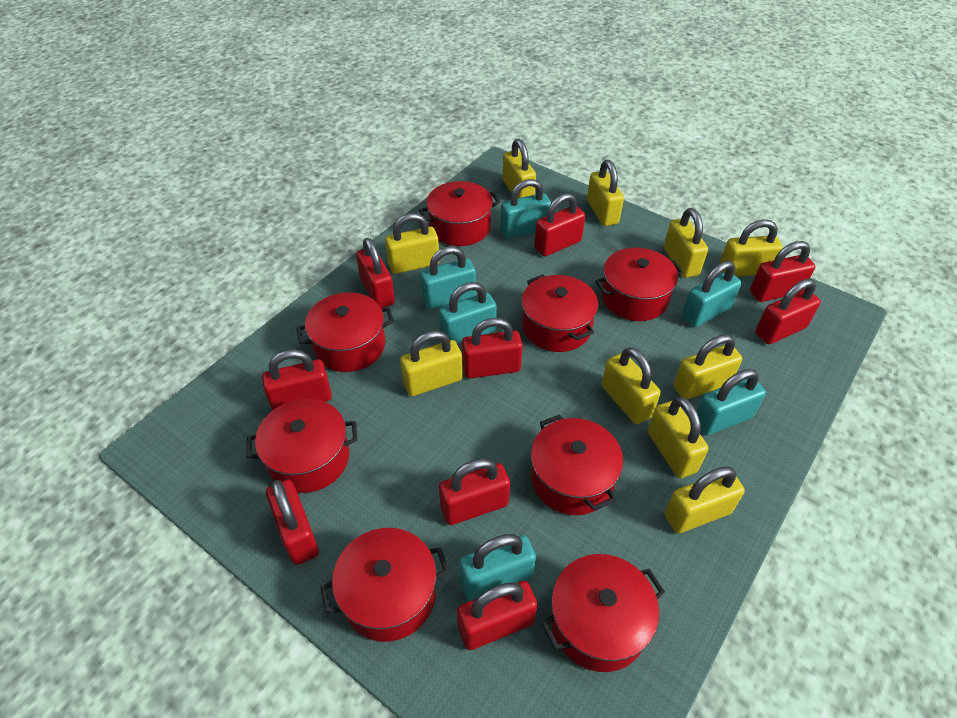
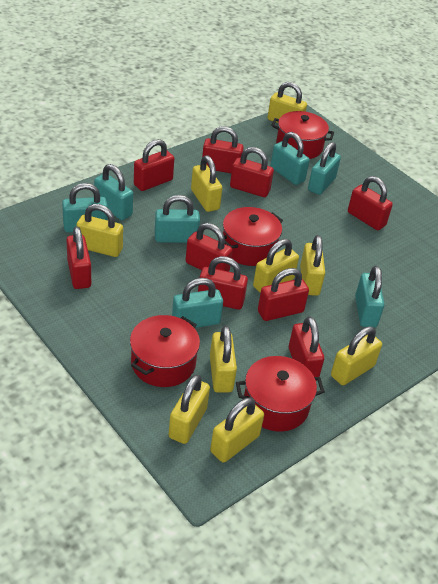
red pot: [246,399,358,493] [296,293,394,372] [320,528,449,642] [419,181,500,246] [522,274,598,352] [531,414,623,515] [541,554,665,672] [595,248,684,321] = 8 -> [130,315,200,387] [223,207,283,266] [236,356,325,431] [271,111,334,159] = 4
turquoise padlock: [420,246,476,309] [439,282,497,345] [459,534,536,601] [500,179,551,239] [682,261,741,327] [697,369,766,436] = 6 -> [62,183,108,232] [94,164,133,220] [155,195,200,243] [172,278,223,328] [271,132,310,185] [308,142,341,195] [355,266,385,327] = 7
yellow padlock: [385,213,439,274] [400,331,463,396] [503,139,536,198] [587,160,624,226] [602,347,661,424] [648,397,709,478] [664,208,708,278] [665,466,745,533] [674,334,742,400] [719,219,783,277] = 10 -> [76,204,123,257] [169,374,210,444] [191,155,222,212] [210,326,237,393] [210,398,264,463] [253,239,299,293] [267,82,307,123] [300,235,325,296] [331,326,382,385] = 9

